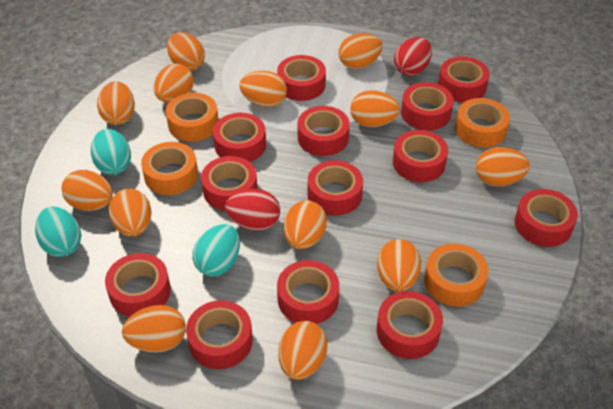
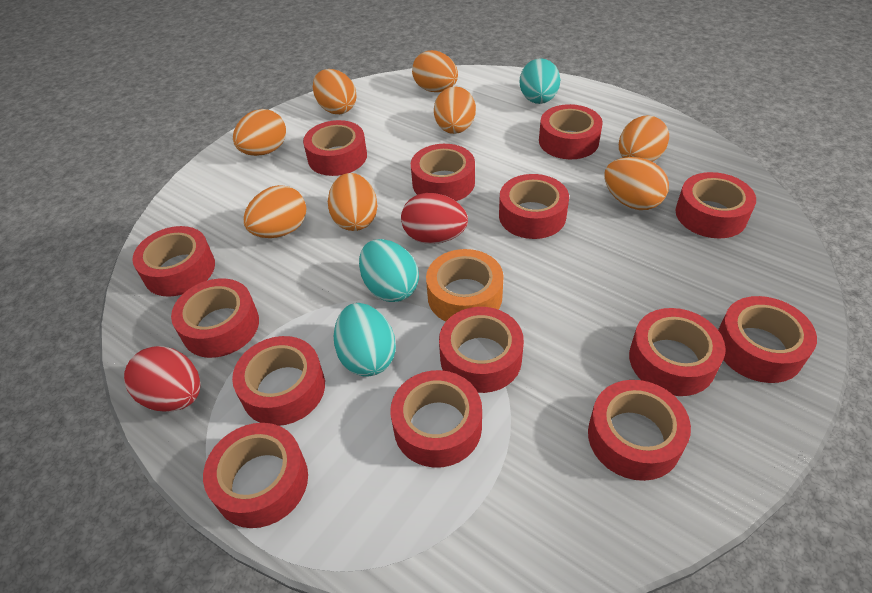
orange egg: [61,170,113,211] [97,81,135,125] [109,189,152,237] [122,305,186,353] [154,64,194,103] [167,32,205,71] [239,71,287,107] [278,321,328,380] [284,200,327,249] [339,33,383,69] [350,90,400,127] [377,239,421,292] [476,147,530,186] = 13 -> [233,109,286,156] [243,185,307,238] [313,69,356,114] [328,173,378,231] [412,50,458,92] [434,87,476,134] [605,157,669,210] [619,115,669,162] = 8
orange tape: [141,142,198,195] [166,93,218,142] [424,243,489,307] [455,98,510,147] = 4 -> [426,249,504,321] = 1
red tape: [105,253,171,317] [186,300,253,369] [201,156,257,211] [213,113,266,162] [277,55,326,101] [277,260,339,324] [297,106,350,156] [308,160,363,215] [377,291,443,359] [393,130,448,182] [401,82,453,130] [438,57,490,102] [515,189,578,247] = 13 -> [132,226,215,297] [171,278,259,358] [203,423,308,528] [232,336,325,426] [303,120,367,176] [390,370,482,468] [411,144,475,201] [439,307,524,393] [499,174,569,239] [539,104,603,159] [588,380,691,481] [629,308,726,396] [675,172,756,239] [718,296,817,383] = 14

